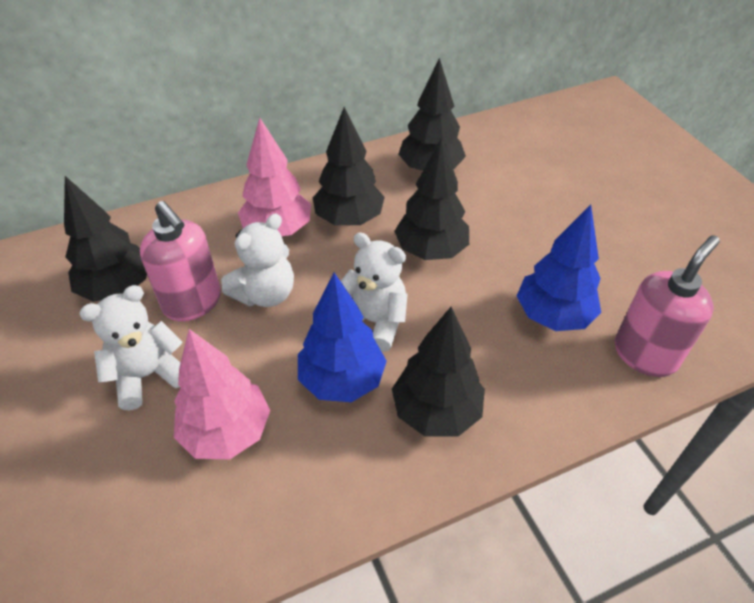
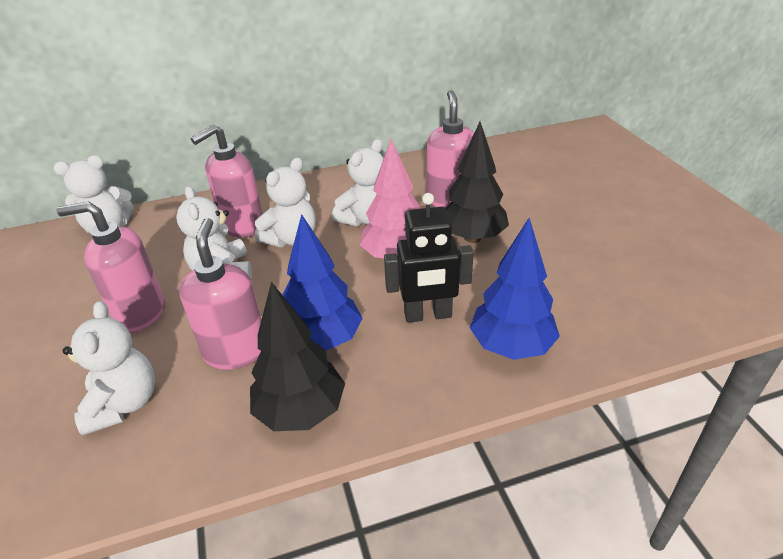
black robot: none = 0 -> [384,193,474,323] = 1
black tree: [64,176,147,302] [313,107,385,225] [392,307,485,436] [394,138,469,260] [399,58,466,171] = 5 -> [250,282,345,431] [445,122,509,243] = 2
pink soap dispenser: [140,201,221,322] [615,235,720,377] = 2 -> [57,201,165,333] [179,218,261,370] [190,125,263,238] [427,90,474,207] = 4
pink tree: [174,329,270,459] [238,118,311,236] = 2 -> [360,139,422,258] = 1
white teddy bear: [79,285,183,410] [221,214,294,307] [341,232,408,352] = 3 -> [53,155,133,233] [63,301,155,436] [176,186,252,279] [255,158,316,247] [332,139,384,227] = 5

